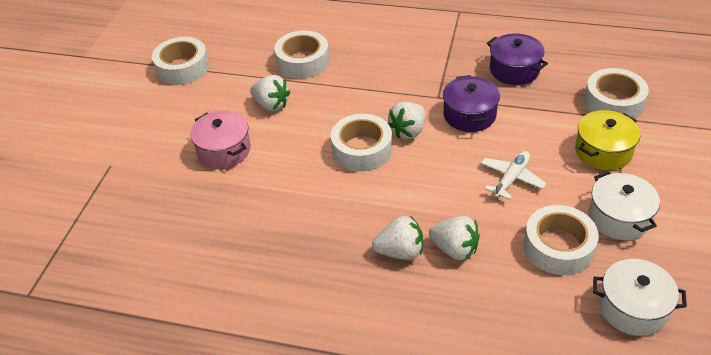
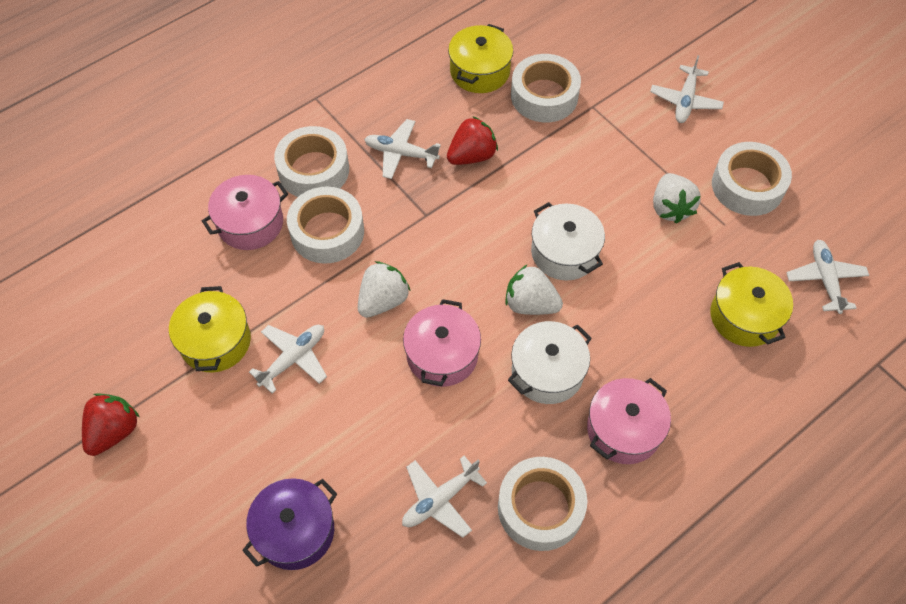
pink pot: [190,110,251,168] = 1 -> [202,175,288,250] [403,299,481,387] [587,378,671,464] = 3
purple pot: [443,75,500,132] [487,33,548,85] = 2 -> [242,478,337,570] = 1
red strawberry: none = 0 -> [82,393,139,456] [447,116,498,165] = 2
white plane: [481,151,546,200] = 1 -> [249,325,327,394] [364,119,441,179] [402,456,487,538] [650,55,724,123] [787,240,869,314] = 5
white strawberry: [250,75,290,111] [372,216,423,260] [388,102,426,139] [429,216,480,260] = 4 -> [358,261,410,318] [505,264,563,315] [653,173,701,224] = 3
yellow pot: [575,110,640,170] = 1 -> [169,286,251,372] [448,24,513,93] [711,262,793,347] = 3

